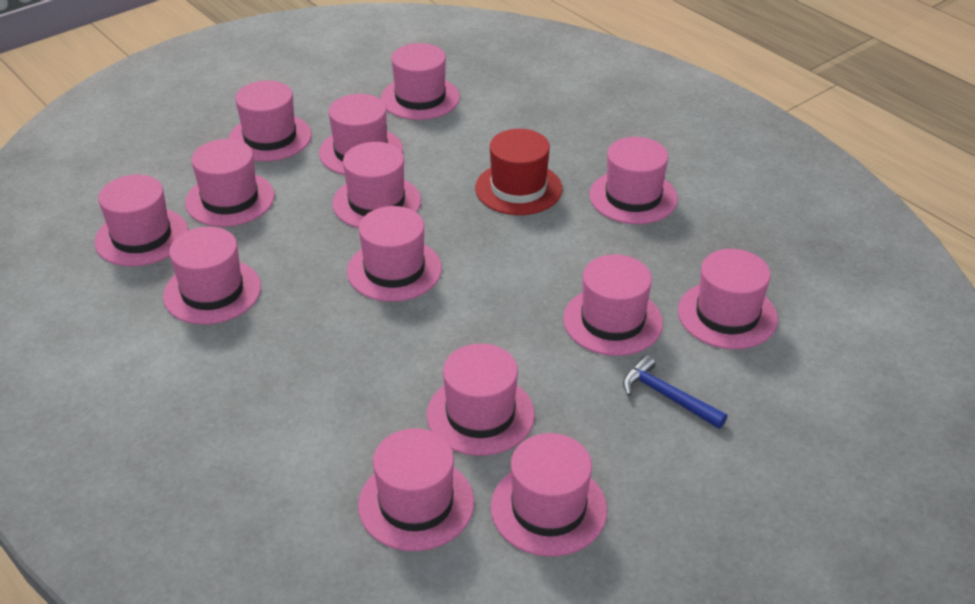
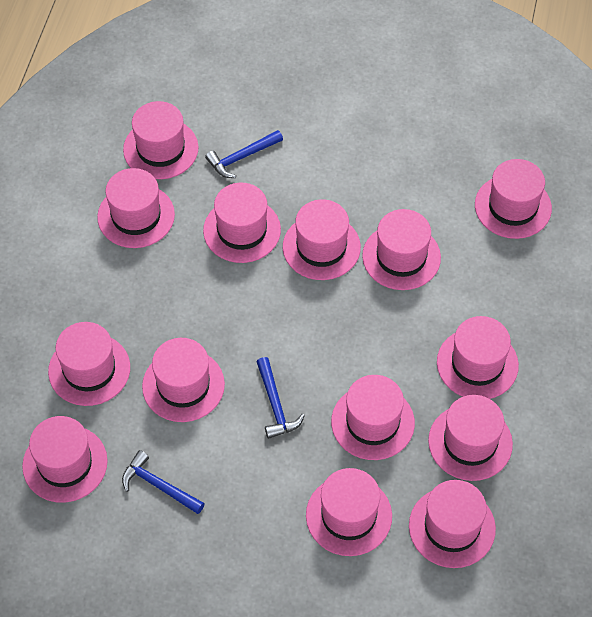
blue hammer: [623,355,727,429] = 1 -> [122,450,205,514] [205,130,283,178] [257,357,305,439] = 3
red hat: [475,129,562,215] = 1 -> none = 0

